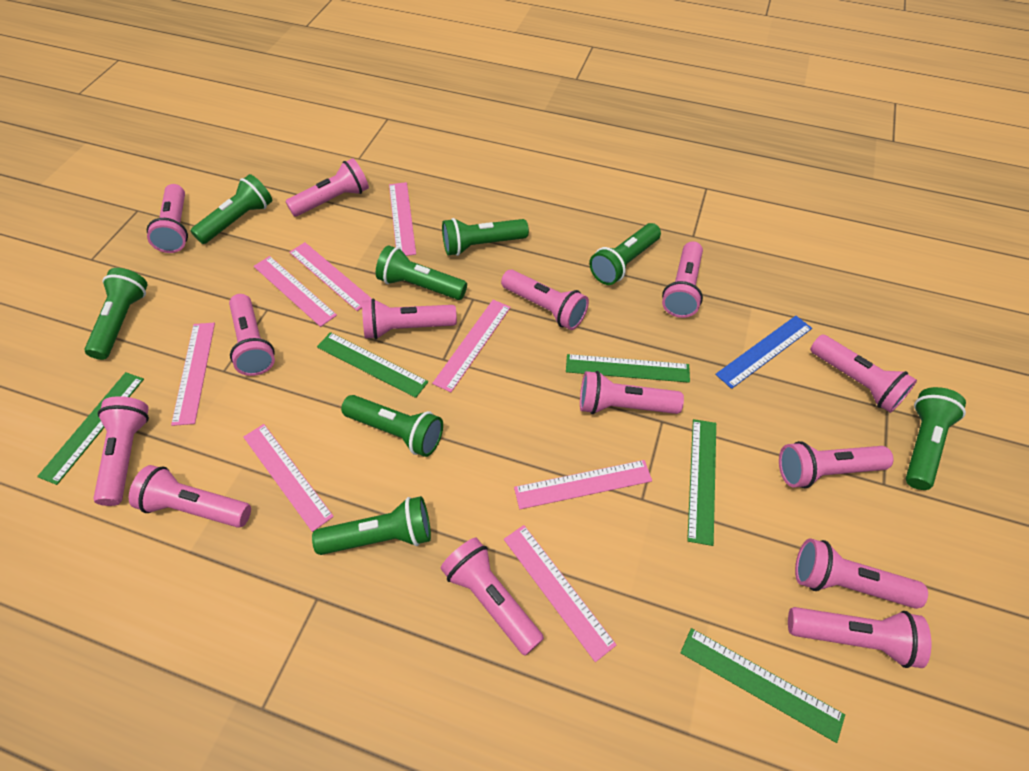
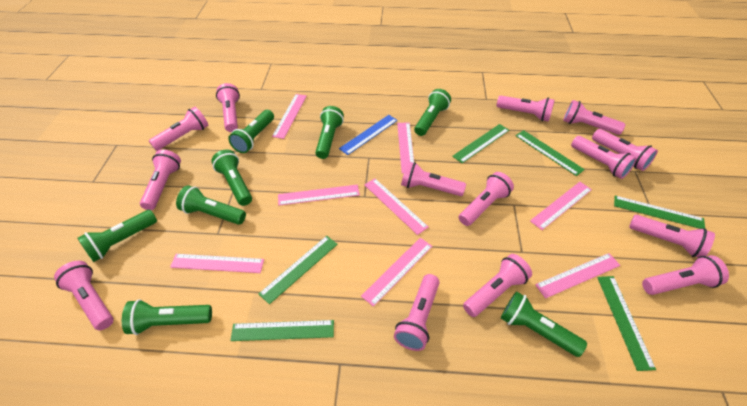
green ruler: [37,372,144,485] [317,332,428,398] [566,354,690,383] [680,628,845,743] [687,419,716,546] = 5 -> [230,320,334,341] [259,236,338,304] [452,124,509,163] [515,130,585,176] [597,276,656,371] [614,196,705,229] = 6

